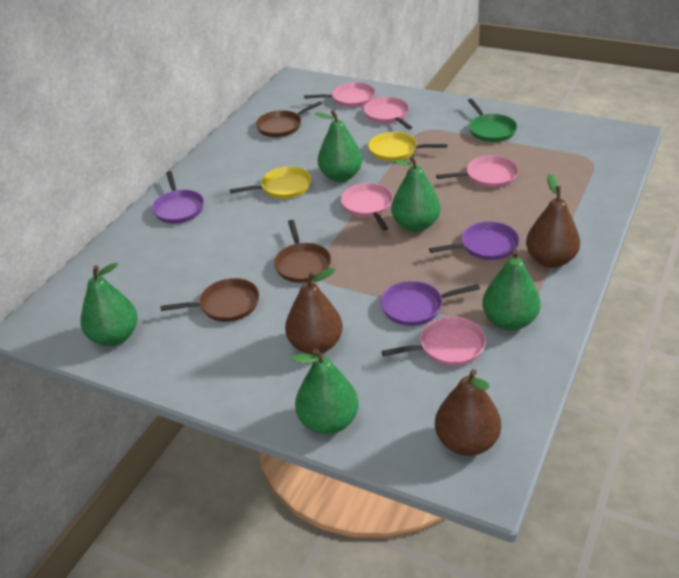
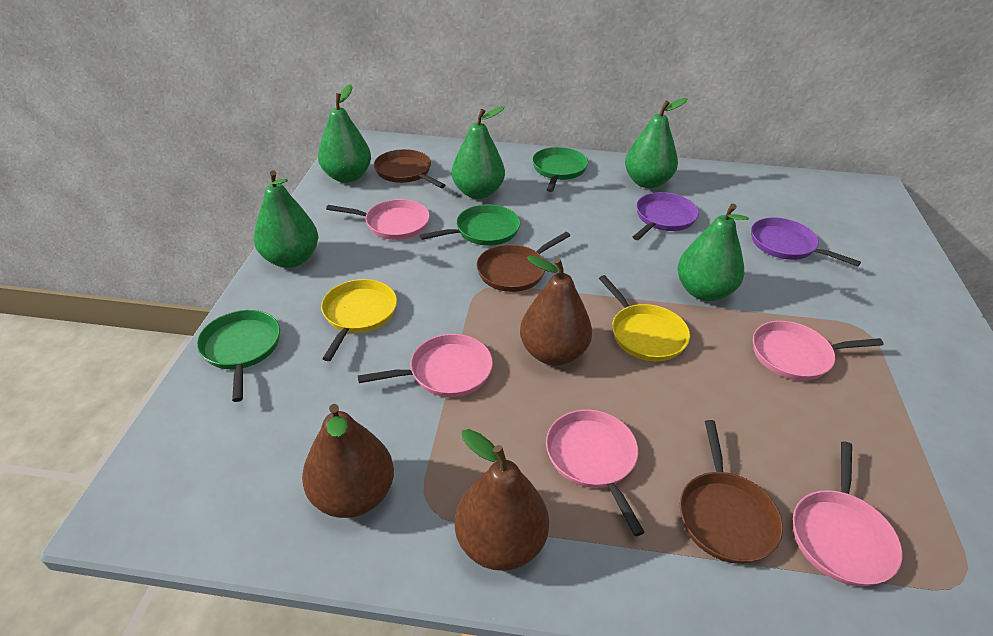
green pan: [468,99,517,142] = 1 -> [197,310,280,402] [419,205,520,246] [532,147,588,192] = 3
purple pan: [152,171,204,224] [381,281,480,326] [429,221,519,260] = 3 -> [633,192,699,240] [751,217,861,266] = 2

